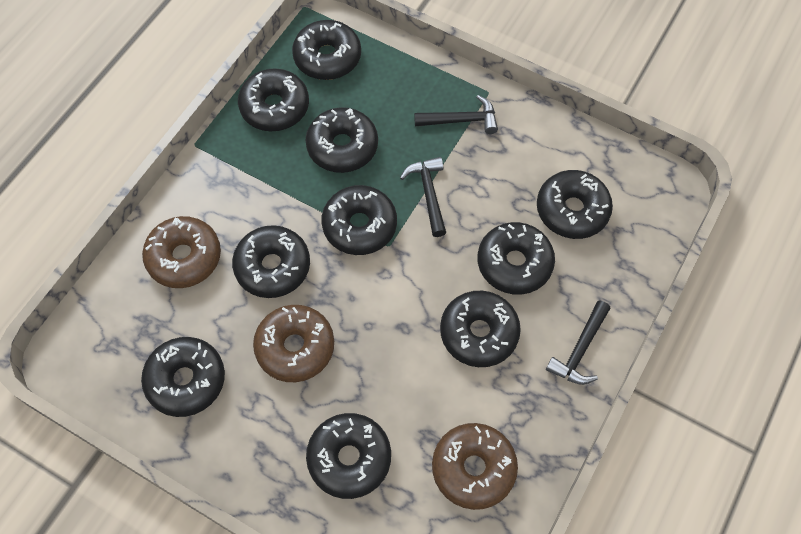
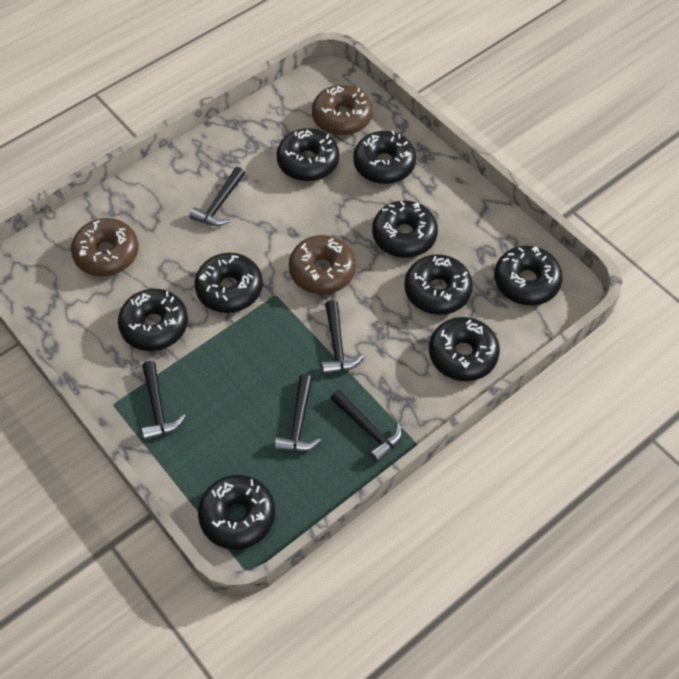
black donut: [141,337,225,417] [232,225,310,298] [238,68,309,131] [292,20,361,80] [306,107,378,173] [306,413,391,499] [322,185,397,255] [440,291,521,367] [478,222,555,295] [537,170,613,239] = 10 -> [118,289,188,351] [195,253,263,313] [198,475,275,550] [276,128,339,181] [353,131,416,184] [372,200,438,258] [404,254,473,315] [429,317,500,381] [494,246,563,305] = 9
black hammer: [400,157,446,237] [414,95,498,134] [546,300,610,385] = 3 -> [142,361,186,440] [189,167,245,226] [275,374,321,452] [322,300,364,374] [330,390,402,463] = 5

